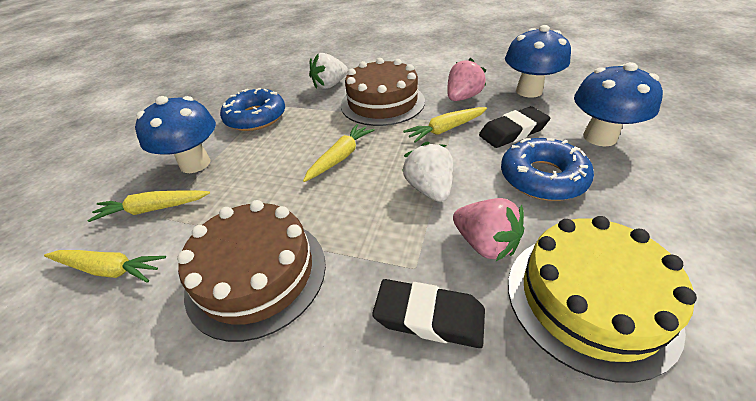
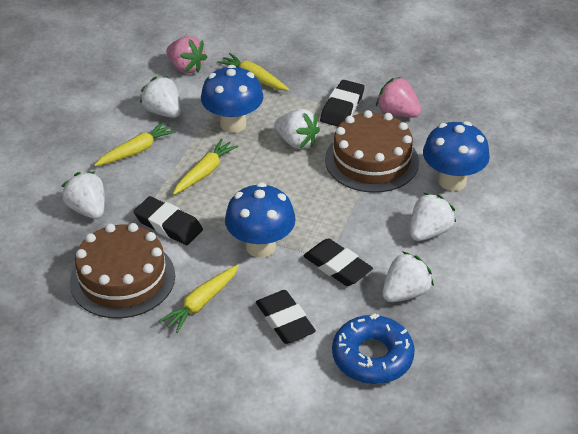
black eraser: [372,279,485,348] [479,106,550,148] = 2 -> [134,196,203,245] [256,290,316,344] [303,238,373,286] [320,80,365,127] = 4
blue donut: [220,88,285,131] [501,138,594,201] = 2 -> [332,314,415,384] = 1
white strawberry: [309,53,348,89] [402,141,453,202] = 2 -> [62,171,105,219] [140,76,181,118] [274,109,320,149] [383,251,434,302] [410,193,456,241] = 5
yellow cake: [508,216,697,383] = 1 -> none = 0

